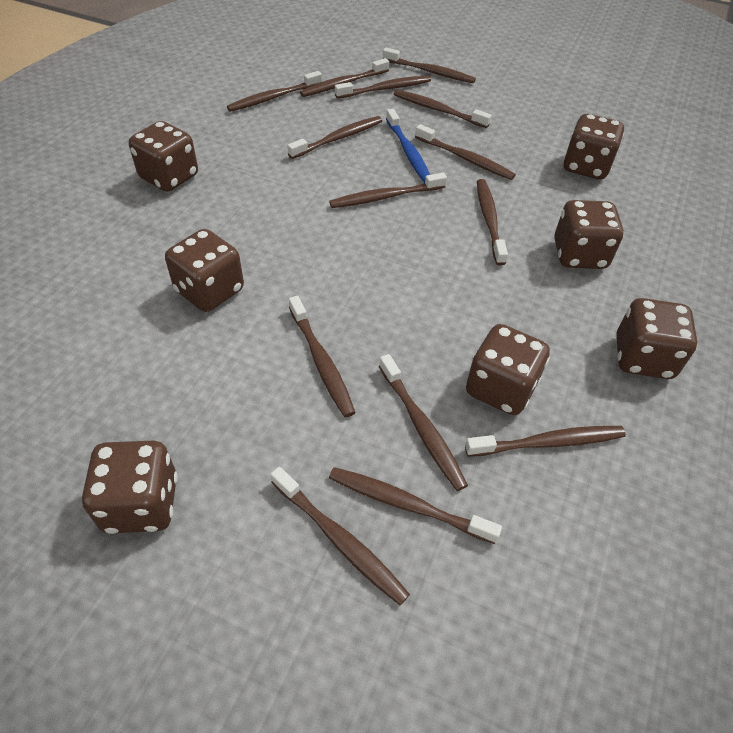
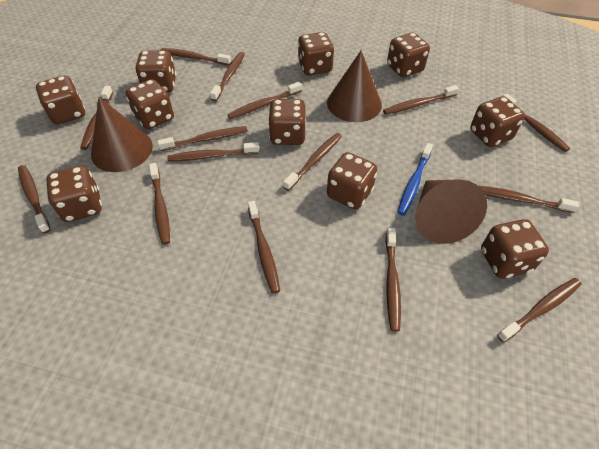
brown cone: none = 0 -> [91,97,153,172] [327,50,382,122] [415,179,487,244] = 3
brown dice: [82,440,178,534] [129,121,198,192] [165,229,244,312] [466,324,550,415] [554,200,624,269] [563,114,624,179] [616,298,697,379] = 7 -> [36,75,85,125] [46,166,102,222] [126,79,174,130] [136,50,176,93] [268,99,306,145] [298,32,334,75] [327,152,377,209] [387,33,430,77] [470,96,525,147] [481,219,549,279] = 10
brown toothbrush: [227,71,322,112] [271,467,410,605] [287,116,382,159] [289,296,356,417] [300,58,389,97] [329,173,447,208] [329,467,502,544] [335,76,431,99] [379,354,468,491] [383,47,476,83] [394,90,492,128] [415,124,516,180] [465,426,626,457] [477,179,508,265] = 14 -> [18,165,51,234] [80,86,113,150] [149,163,170,245] [157,126,247,151] [161,48,231,65] [167,142,259,162] [210,52,245,101] [227,82,302,119] [248,201,280,294] [283,133,342,191] [383,85,459,115] [385,228,401,332] [479,186,579,213] [497,278,582,343] [503,93,570,152] = 15

